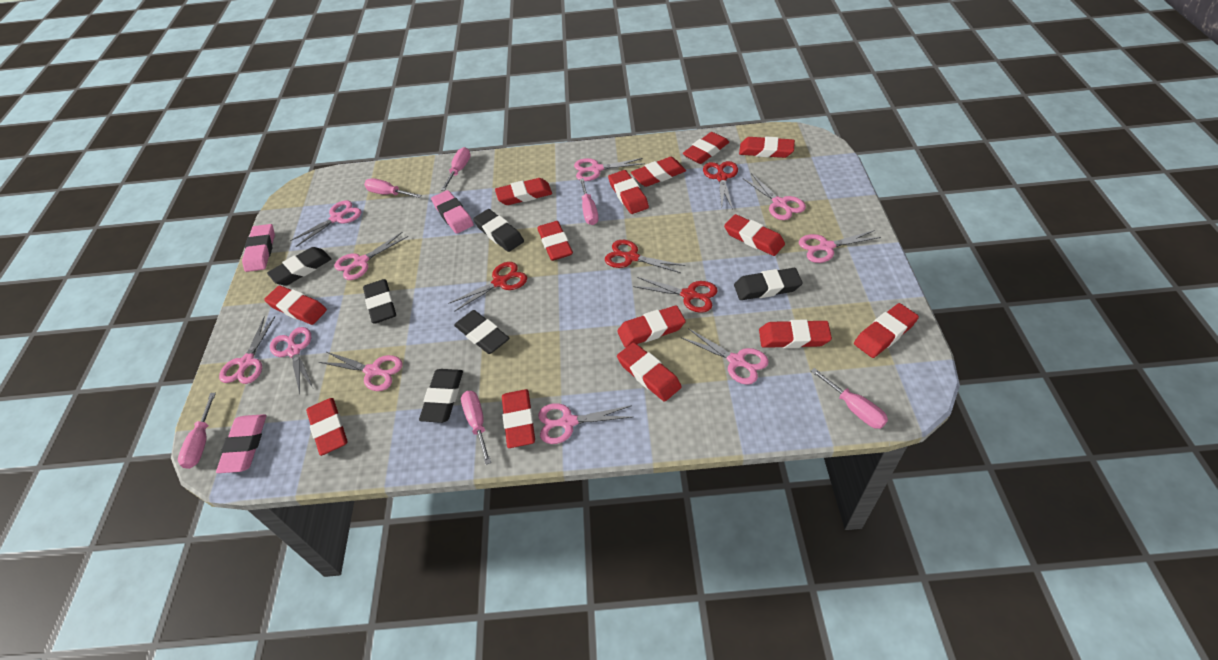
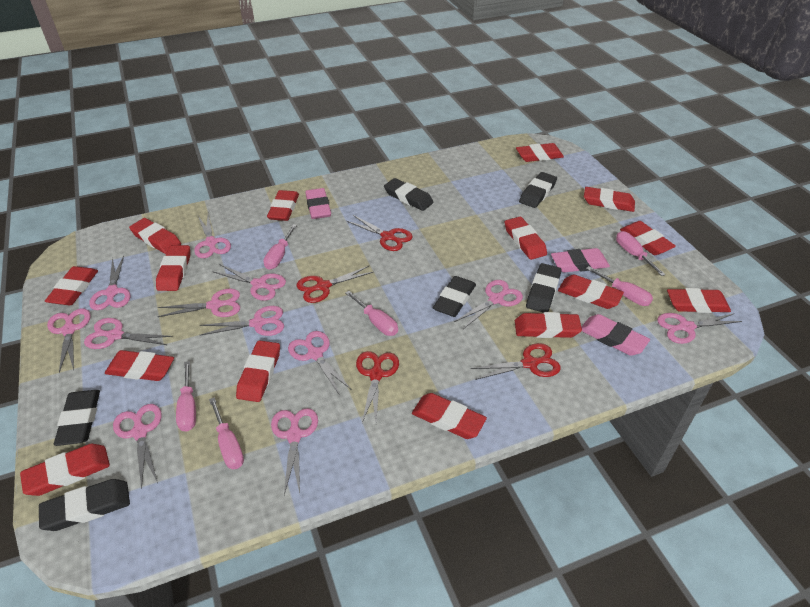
pink scissors: [219,316,276,384] [270,327,313,394] [290,200,361,247] [319,351,403,391] [334,232,408,280] [538,403,632,444] [574,158,645,181] [681,328,769,385] [742,173,806,220] [799,230,881,263] = 10 -> [47,308,91,373] [84,318,173,349] [89,256,131,310] [113,404,162,489] [157,288,240,317] [194,214,231,258] [200,306,284,336] [212,264,286,301] [271,408,318,495] [288,331,352,395] [454,280,523,329] [657,313,742,344] = 12
red eraser: [264,285,327,325] [306,398,348,456] [495,178,552,205] [502,389,535,448] [537,221,573,261] [608,170,649,214] [617,305,686,348] [617,342,682,402] [631,157,686,187] [683,132,729,164] [724,214,785,256] [739,136,795,158] [759,320,832,348] [854,303,919,358] = 14 -> [20,444,110,496] [45,266,98,305] [105,350,174,381] [129,218,181,254] [156,245,190,291] [236,340,280,402] [267,190,299,221] [412,393,487,439] [505,217,547,260] [515,312,582,338] [516,143,564,162] [558,275,624,309] [584,187,635,212] [620,221,676,255] [667,288,731,313] = 15

